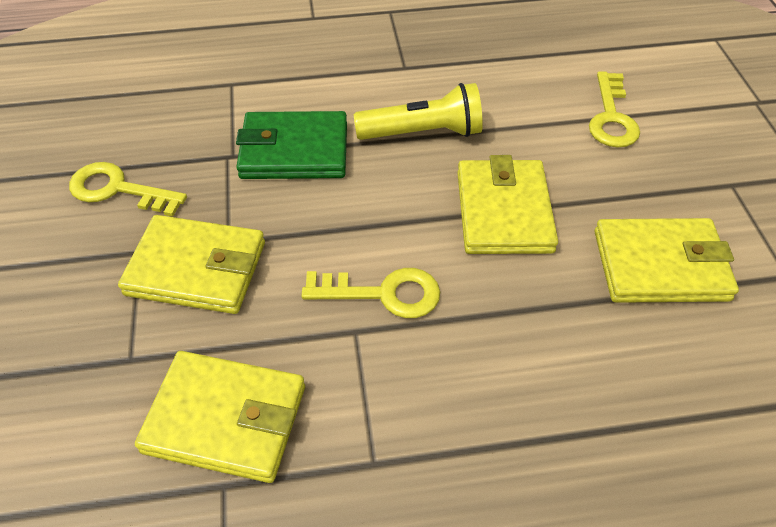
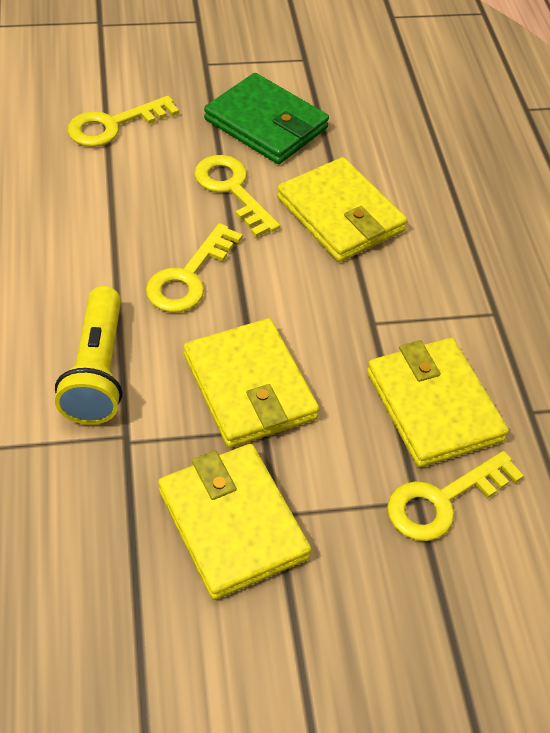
yellow key: [69,162,187,217] [301,268,440,318] [589,71,640,148] = 3 -> [68,96,179,147] [146,223,243,312] [194,155,280,237] [387,451,524,541] = 4

